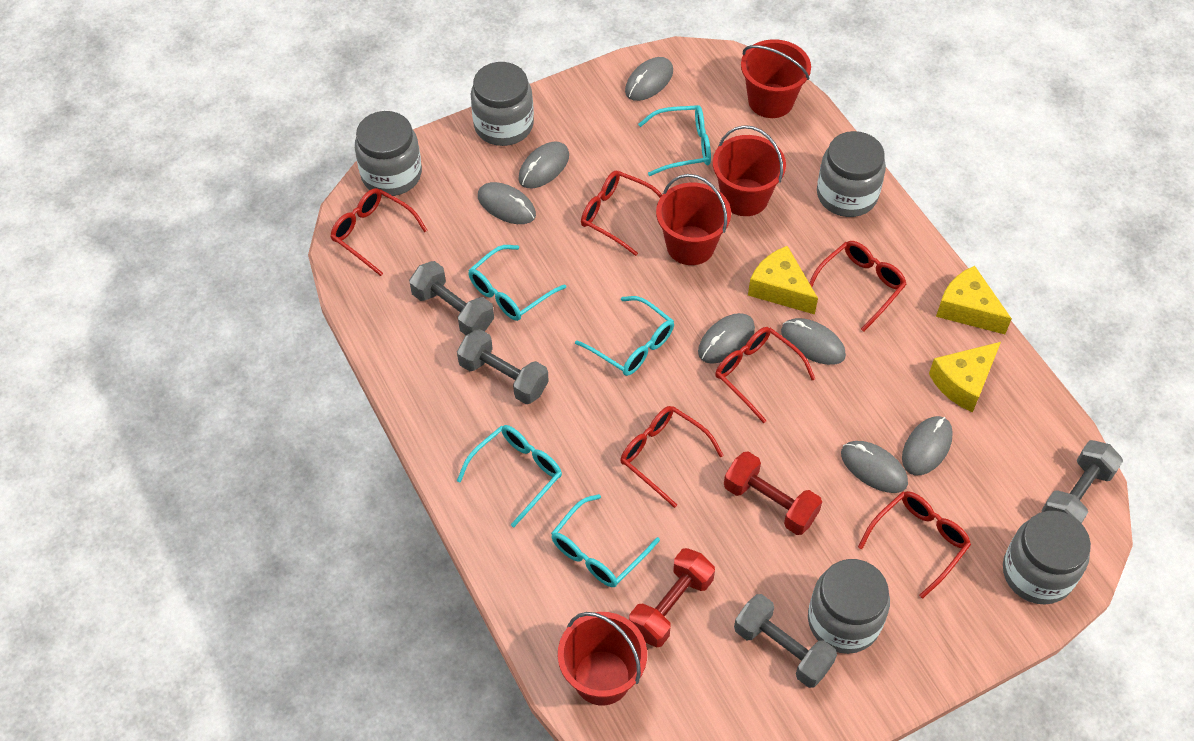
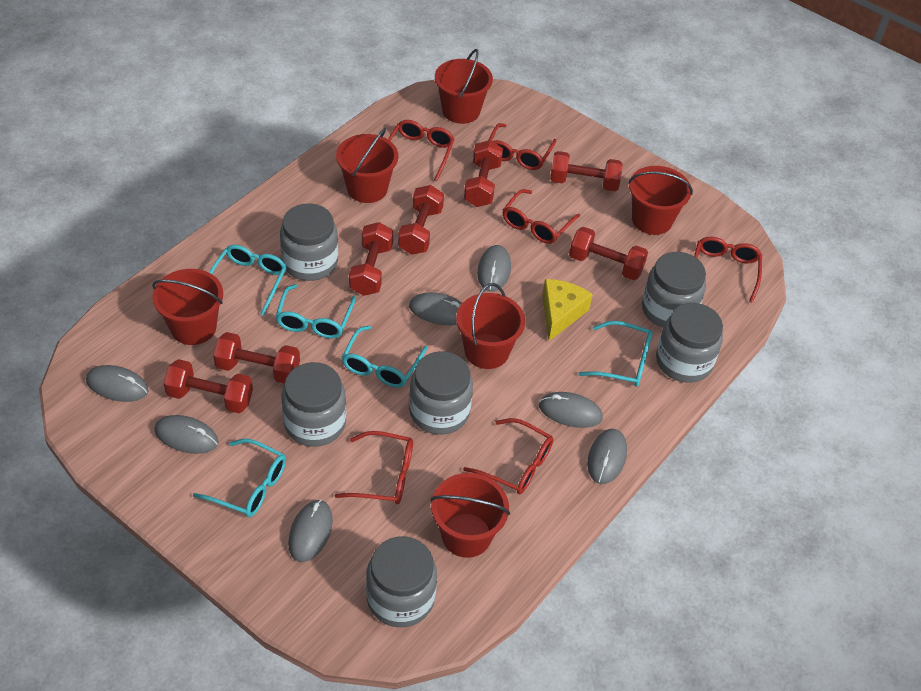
grey dumbbell: [409,261,494,335] [457,329,549,404] [734,594,837,688] [1041,440,1123,524] = 4 -> none = 0
grey jar: [355,111,422,196] [471,62,534,146] [808,559,890,654] [817,131,886,217] [1003,511,1091,605] = 5 -> [280,203,338,281] [281,362,346,447] [366,536,437,627] [409,351,473,435] [642,252,706,328] [656,303,723,382] = 6
red bucket: [558,612,647,706] [656,174,731,265] [713,125,786,216] [741,39,811,118] = 4 -> [152,269,223,345] [336,128,398,203] [430,473,510,558] [435,49,493,124] [456,283,525,369] [628,166,693,235] = 6
red dumbbell: [629,548,715,647] [724,451,822,535] = 2 -> [164,359,253,413] [213,332,300,384] [349,222,393,296] [398,185,444,255] [464,140,503,207] [550,151,623,191] [569,227,648,280] = 7
yellow cheese: [748,246,818,314] [929,342,1001,412] [936,266,1012,334] = 3 -> [542,279,593,341] = 1

